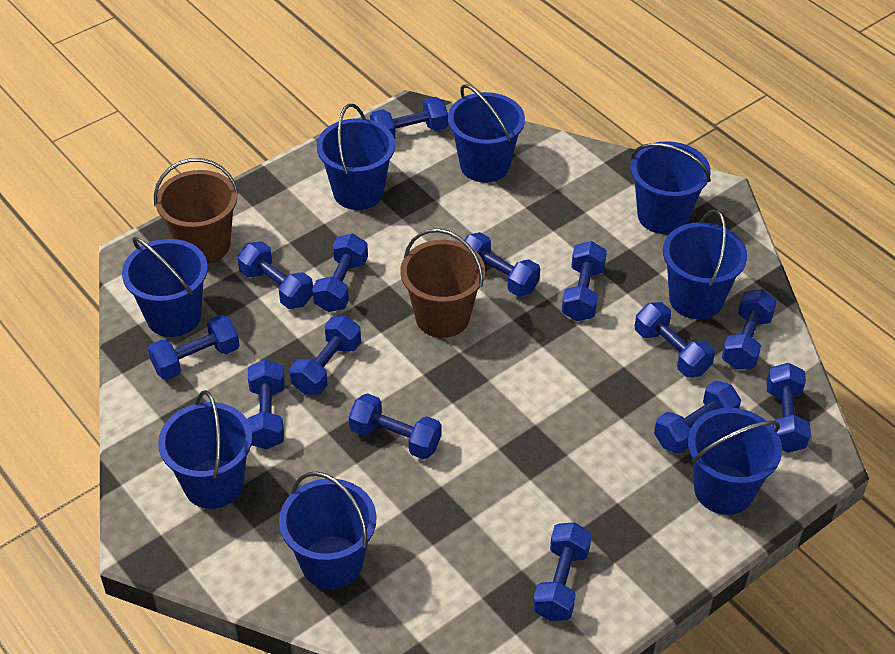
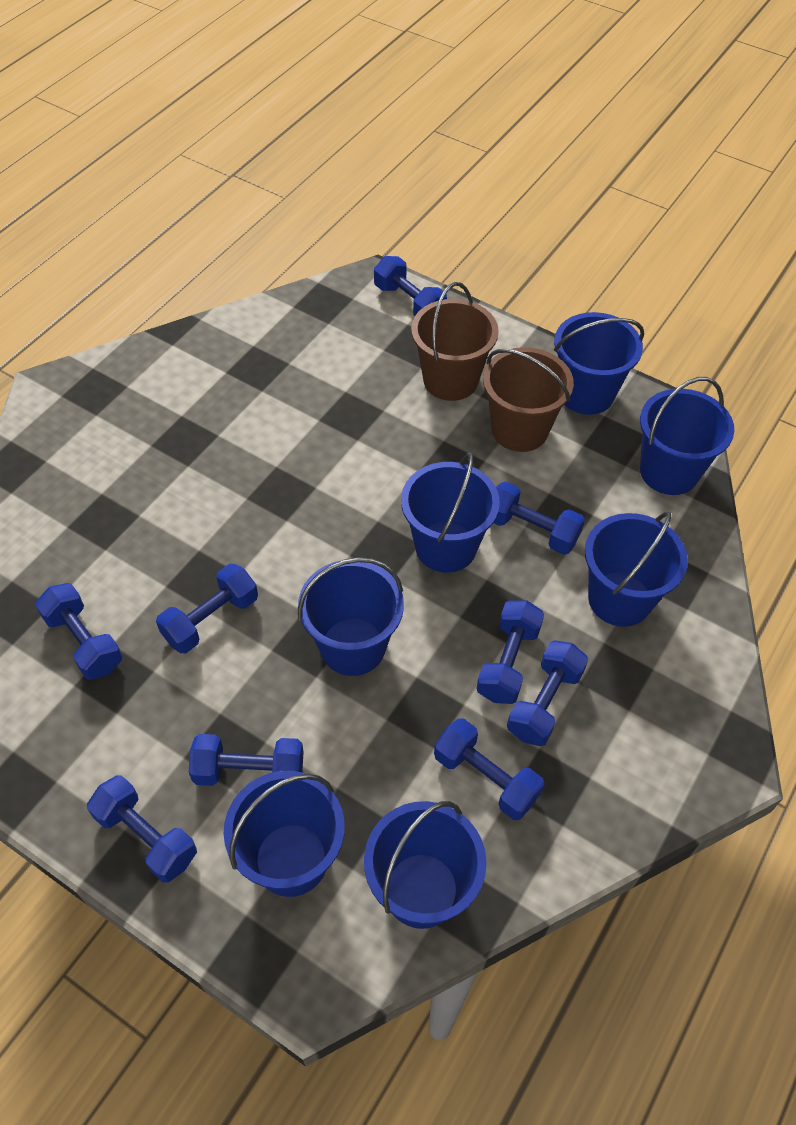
blue bucket: [122,237,208,337] [158,390,252,509] [279,471,377,589] [317,104,395,210] [448,84,525,182] [631,141,711,234] [663,209,747,320] [688,408,782,515] = 8 -> [223,771,345,897] [298,557,404,676] [364,801,487,929] [401,453,500,573] [554,312,644,415] [585,511,688,627] [640,377,734,495] = 7
blue dumbbell: [148,315,239,380] [237,241,313,309] [247,360,285,449] [290,316,361,395] [312,233,368,312] [349,393,441,459] [370,97,448,139] [465,232,540,297] [533,522,592,621] [562,241,607,321] [635,302,715,377] [654,381,741,454] [722,289,777,370] [766,363,811,453] = 14 -> [35,583,123,680] [87,775,197,883] [156,564,258,653] [189,734,304,786] [374,256,447,317] [434,718,545,820] [476,600,544,704] [494,482,585,555] [507,640,588,746] = 9

